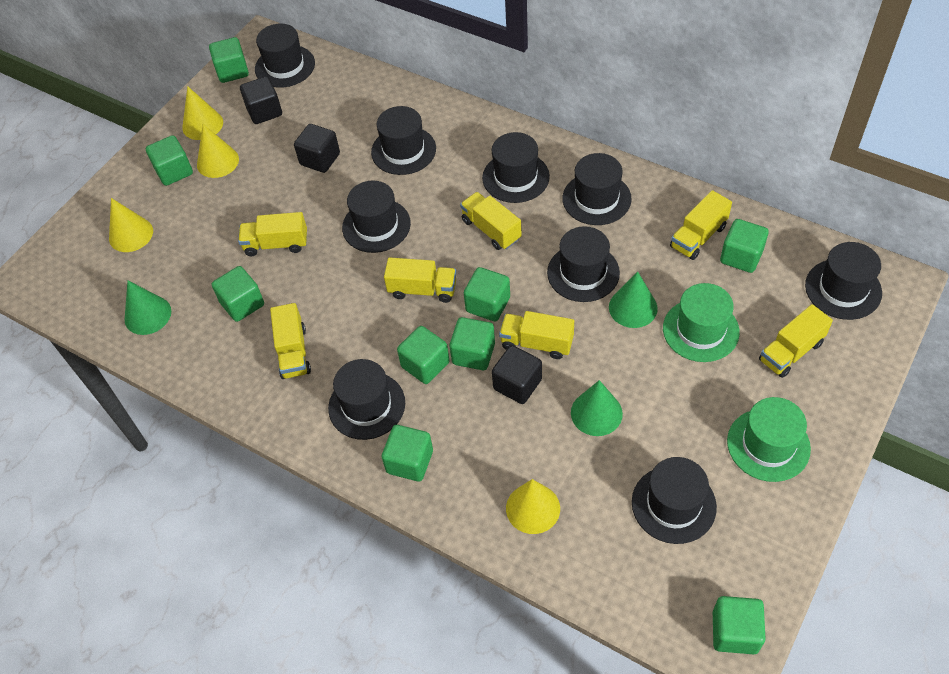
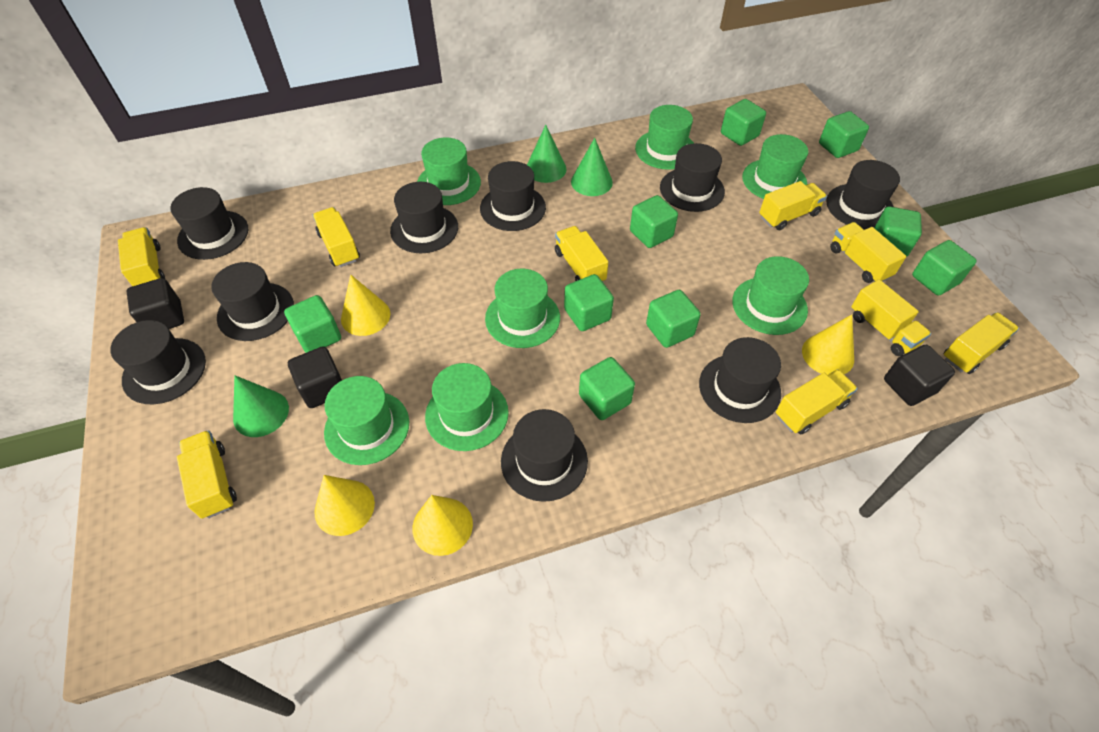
green hat: [663,283,740,362] [727,397,811,482] = 2 -> [324,376,409,465] [417,137,481,205] [425,363,509,451] [485,269,560,348] [635,105,694,170] [732,256,809,335] [742,134,808,199] = 7
yellow truck: [238,212,307,256] [270,303,311,379] [384,257,456,303] [460,192,522,250] [499,311,574,359] [670,190,732,260] [759,304,833,378] = 7 -> [118,227,165,286] [177,430,237,519] [313,207,360,267] [555,226,608,282] [759,181,827,230] [776,369,858,435] [830,222,906,283] [851,279,931,356] [944,312,1019,374] = 9

